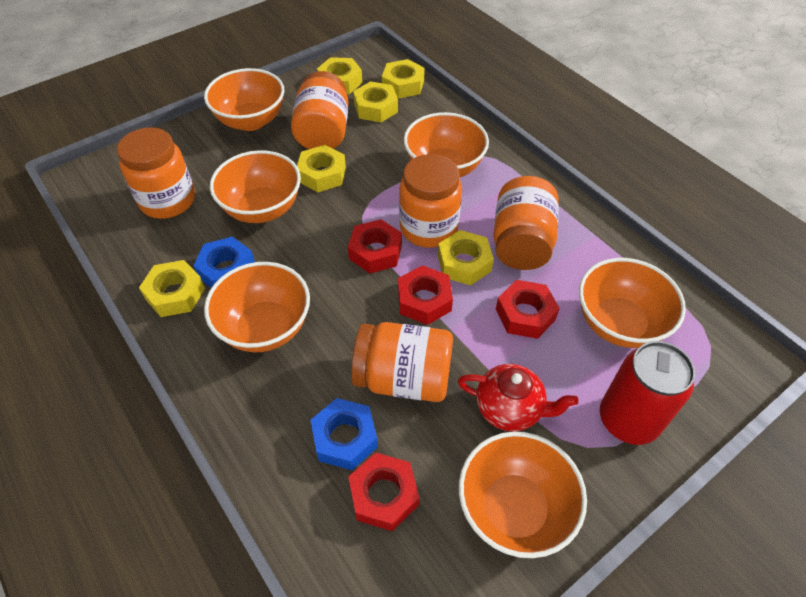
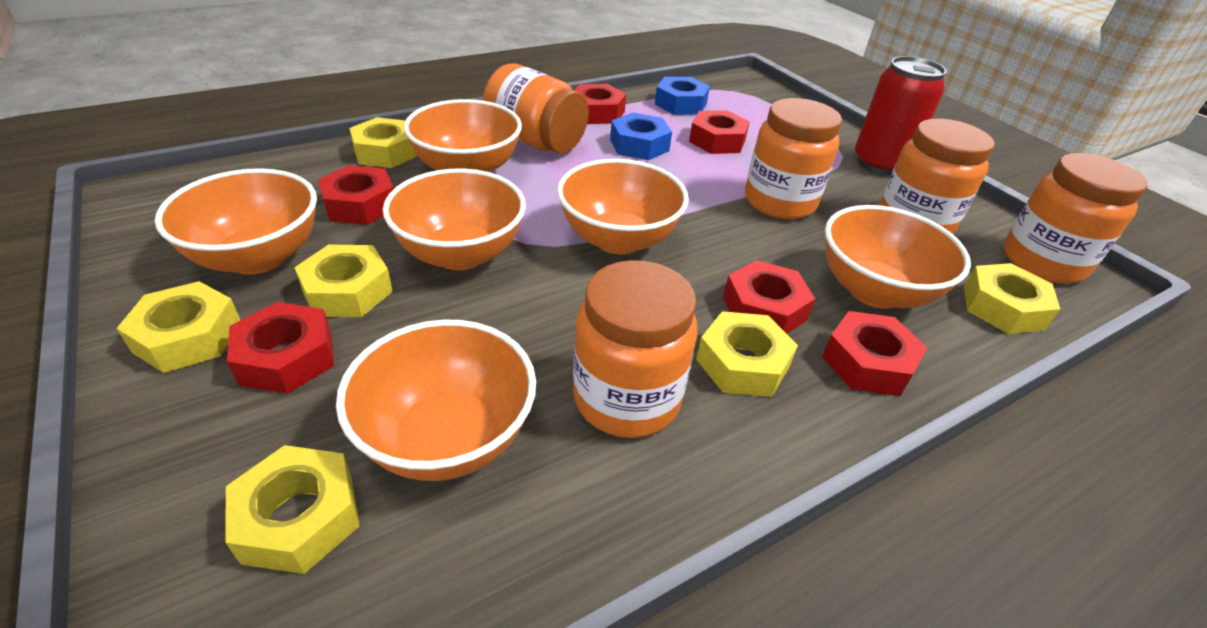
red nut: [348,219,402,273] [348,453,419,531] [398,265,453,325] [496,280,560,339] = 4 -> [227,302,334,394] [318,165,394,225] [575,84,626,124] [689,110,750,154] [723,260,815,334] [822,311,928,396] = 6
red teapot: [458,364,578,432] = 1 -> none = 0

